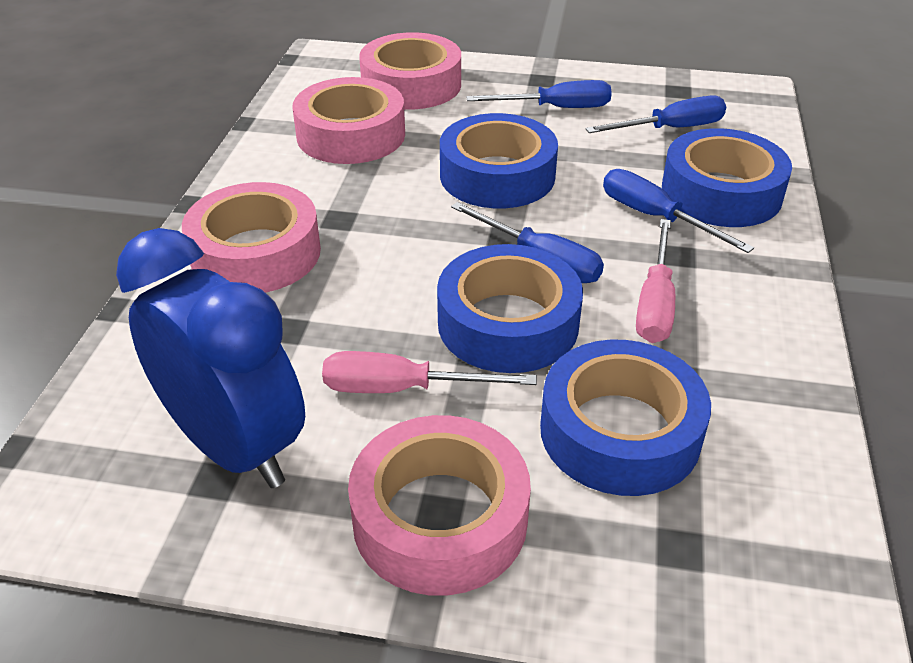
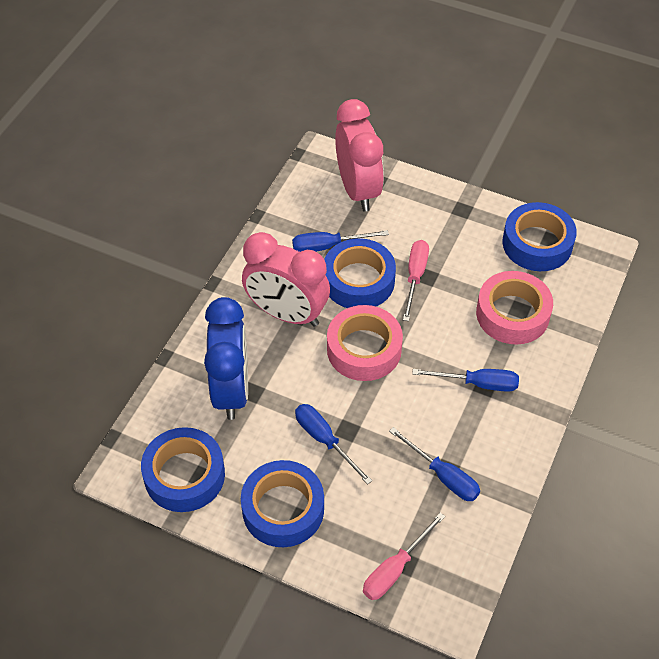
pink clock: none = 0 -> [242,232,330,327] [335,99,384,212] = 2
pink tape: [182,182,321,293] [293,77,405,164] [348,415,531,596] [359,32,461,109] = 4 -> [327,305,403,381] [476,271,553,345] = 2

